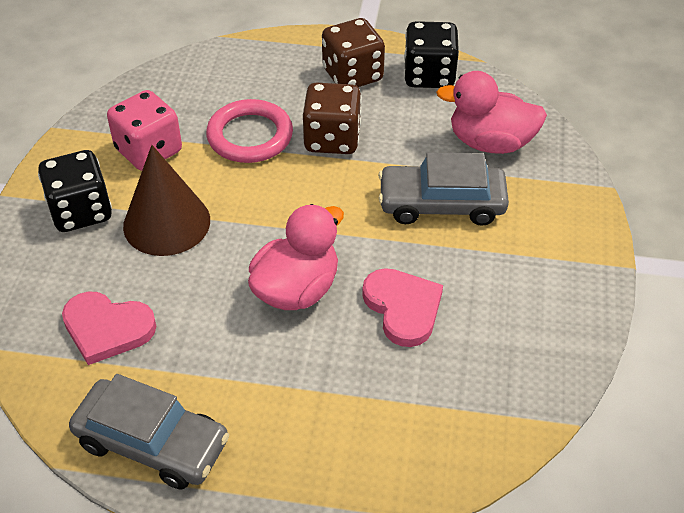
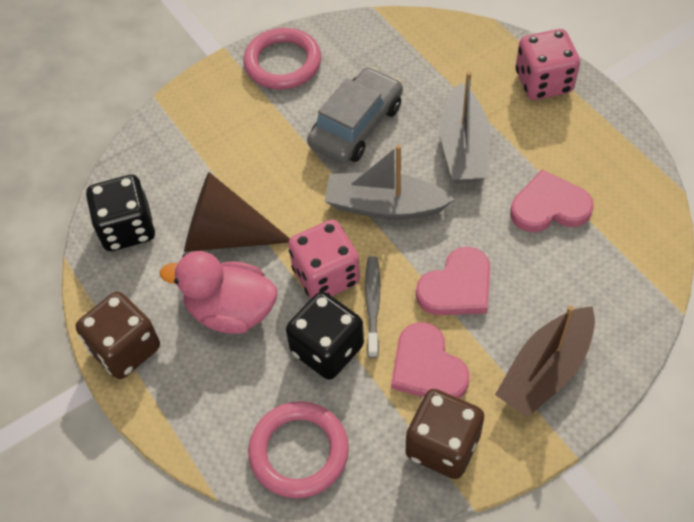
brown boat: none = 0 -> [495,306,595,418] = 1
grey boat: none = 0 -> [325,145,455,220] [440,72,490,183] = 2
grey car: [69,374,229,490] [378,153,509,226] = 2 -> [307,67,403,164] = 1
grey toothbrush: none = 0 -> [365,256,380,358] = 1
pink dice: [107,90,182,171] = 1 -> [288,219,360,299] [516,29,580,100] = 2
pink duck: [248,204,344,310] [436,71,547,154] = 2 -> [160,251,277,334] = 1
pink heart: [62,292,156,365] [362,268,443,347] = 2 -> [391,322,469,399] [416,247,490,315] [510,170,594,232] = 3
pink ring: [206,99,293,163] = 1 -> [243,28,321,90] [248,401,349,498] = 2

